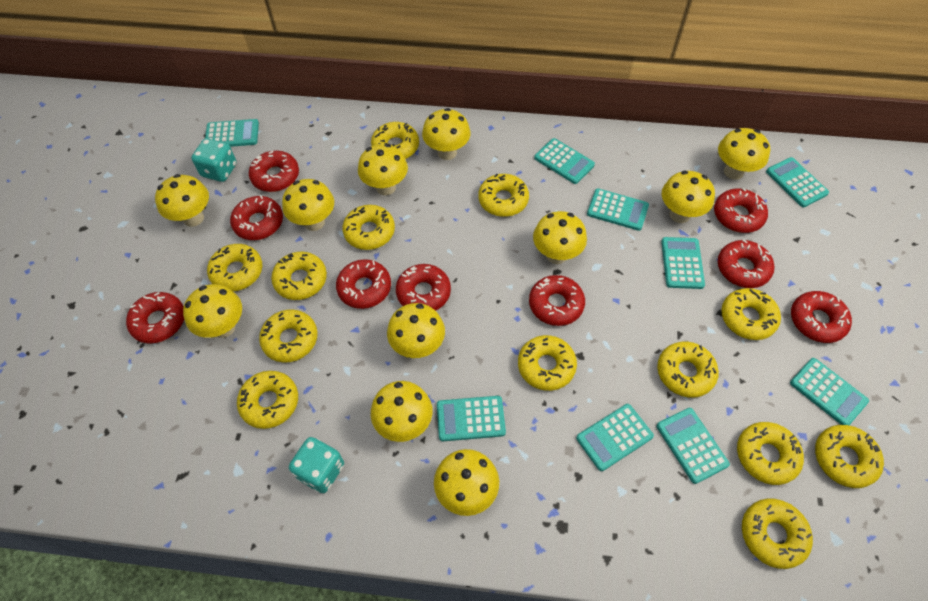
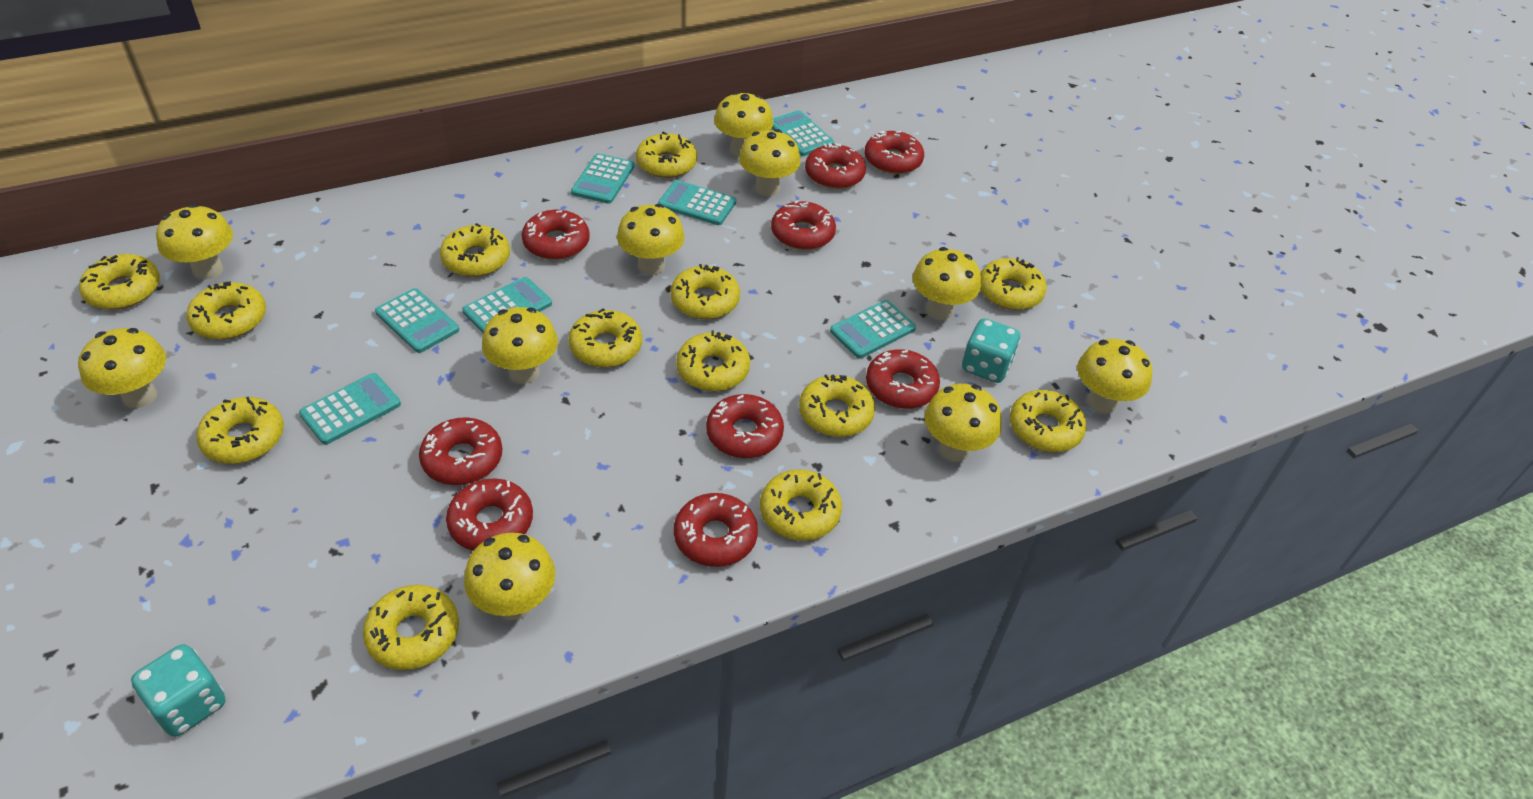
turquoise calculator: [205,119,259,147] [437,396,506,441] [534,138,595,184] [576,404,654,471] [587,188,649,231] [656,408,730,484] [661,237,705,289] [766,157,829,207] [790,358,869,425] = 9 -> [299,373,401,445] [375,288,459,353] [462,277,552,333] [571,153,634,204] [658,180,736,225] [772,110,834,156] [830,300,916,358] = 7
yellow mushroom: [155,174,209,227] [183,284,242,338] [282,179,334,231] [358,144,408,195] [371,381,433,442] [387,303,445,358] [422,108,471,160] [434,449,499,516] [533,211,587,264] [662,171,715,223] [718,128,770,180] = 11 -> [78,328,166,408] [156,204,233,280] [464,533,555,620] [482,307,558,384] [617,204,685,275] [714,92,774,157] [739,129,801,196] [913,247,981,320] [924,384,1002,462] [1077,339,1152,414] = 10

